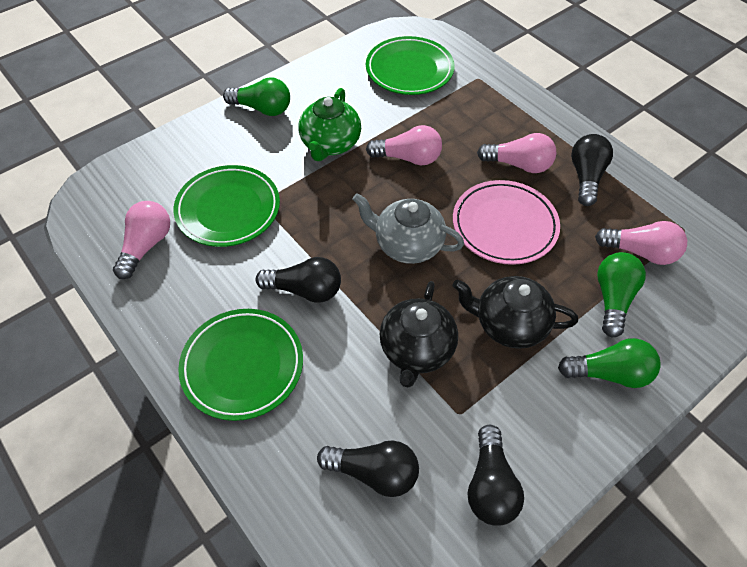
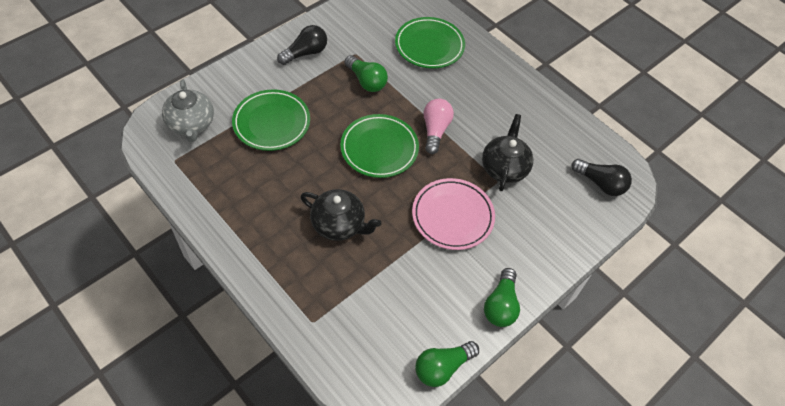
black light bulb: [256,257,341,303] [317,440,419,497] [468,425,524,526] [571,134,613,206] = 4 -> [277,25,327,65] [572,159,632,196] = 2
green teapot: [298,88,361,161] = 1 -> none = 0
pink light bulb: [113,201,170,279] [366,125,442,165] [477,133,557,173] [595,221,687,265] = 4 -> [423,99,454,154] = 1

